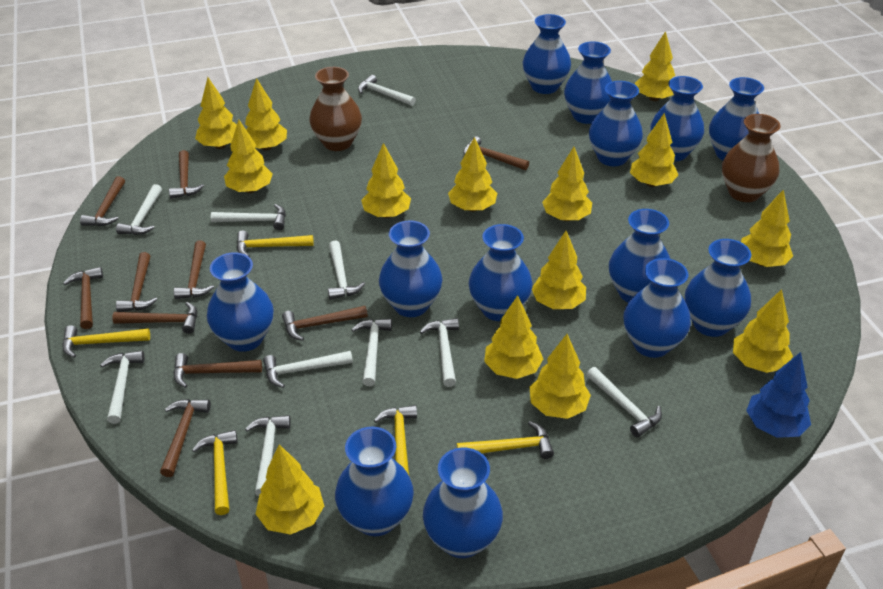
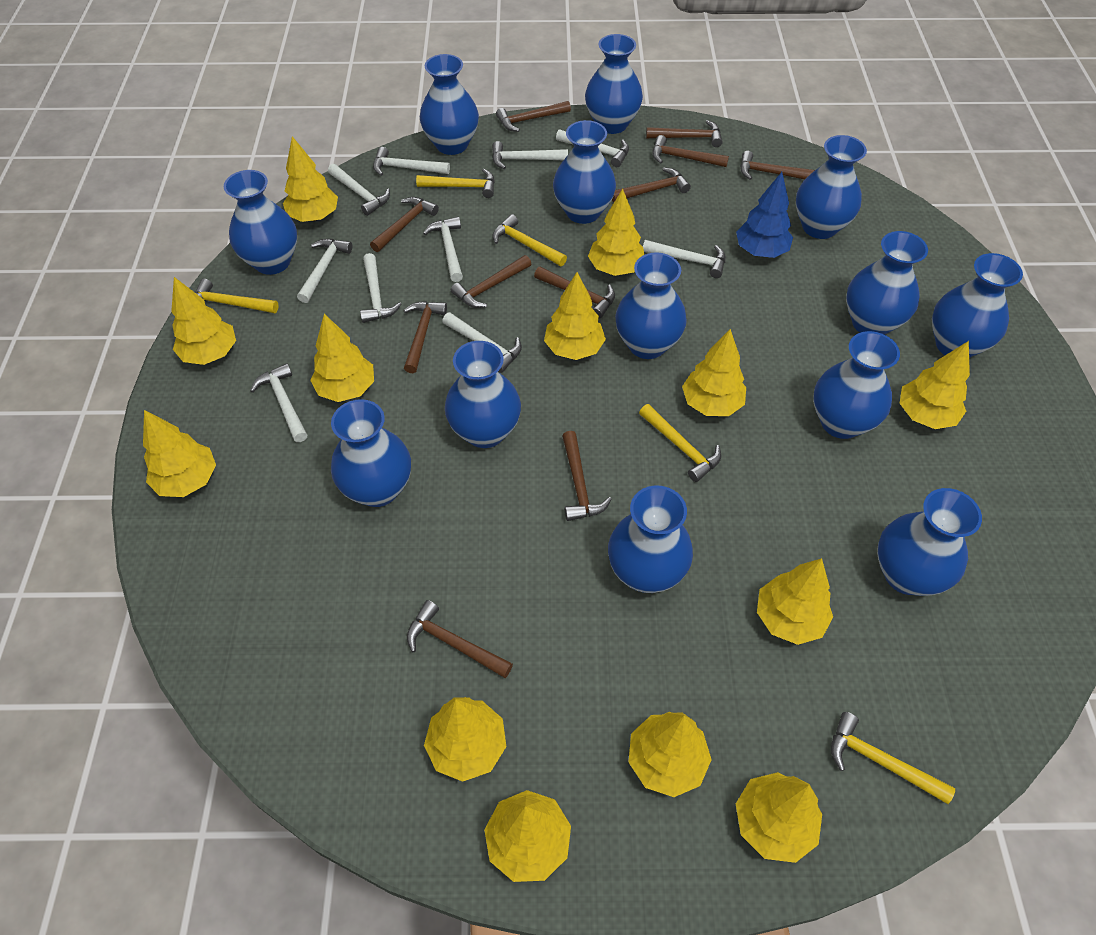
brown hammer: [63,267,103,329] [80,176,125,226] [112,302,197,334] [116,252,158,312] [160,399,211,477] [169,150,204,199] [173,353,262,388] [174,240,214,299] [282,306,368,341] [463,136,529,170] = 10 -> [370,197,439,252] [403,301,447,373] [407,600,513,678] [451,255,531,308] [496,101,571,132] [534,267,615,318] [562,431,612,521] [612,167,691,202] [646,120,723,147] [652,135,729,167] [740,151,815,180] = 11
brown vase: [309,67,362,151] [722,114,781,202] = 2 -> none = 0
yellow tree: [195,77,237,149] [224,119,273,193] [245,78,287,151] [256,444,324,535] [361,143,411,218] [448,137,497,212] [484,295,543,379] [530,334,591,419] [532,231,586,309] [542,147,592,221] [630,113,678,187] [635,31,675,101] [733,289,793,373] [741,189,793,267] = 14 -> [143,410,216,497] [171,277,236,365] [283,136,338,222] [310,314,374,402] [424,697,506,782] [484,790,571,882] [544,272,606,360] [588,189,644,276] [628,712,712,797] [682,329,746,416] [736,772,822,863] [757,558,833,645] [900,341,970,429] = 13

